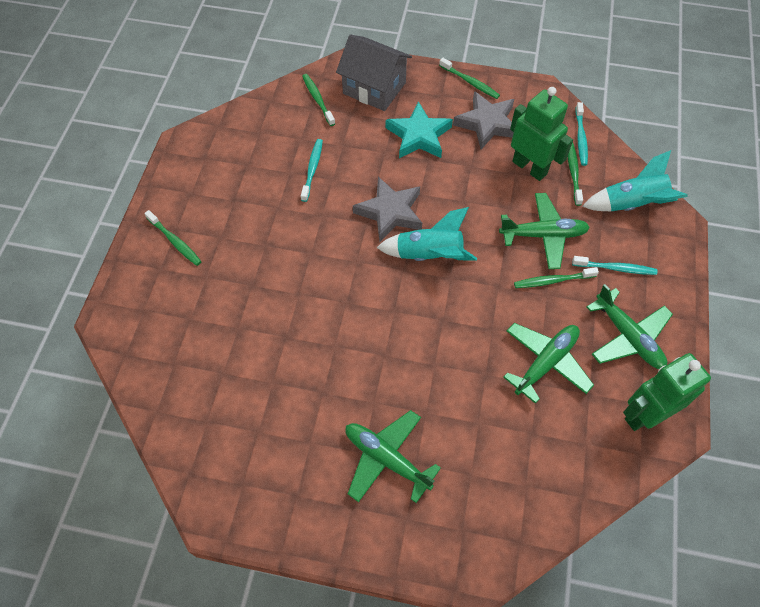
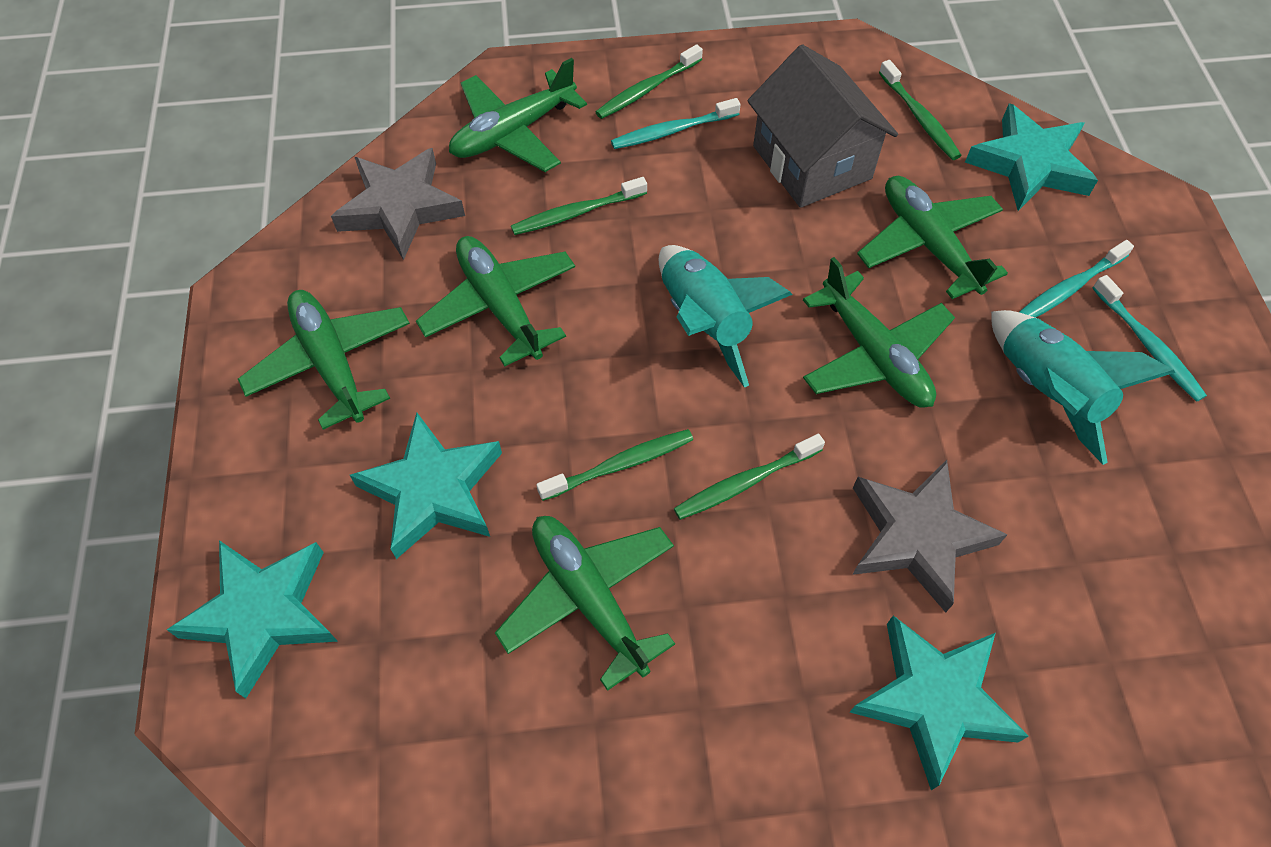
green plane: [345,410,441,503] [499,193,590,269] [503,323,594,404] [587,284,673,369] = 4 -> [238,290,410,430] [416,236,575,367] [449,58,587,172] [495,516,675,691] [803,257,955,408] [857,176,1008,299] = 6
green robot: [510,87,573,181] [623,353,711,431] = 2 -> none = 0
turquoise star: [386,101,453,158] = 1 -> [167,540,338,699] [350,412,502,559] [850,615,1029,790] [965,103,1098,211] = 4

